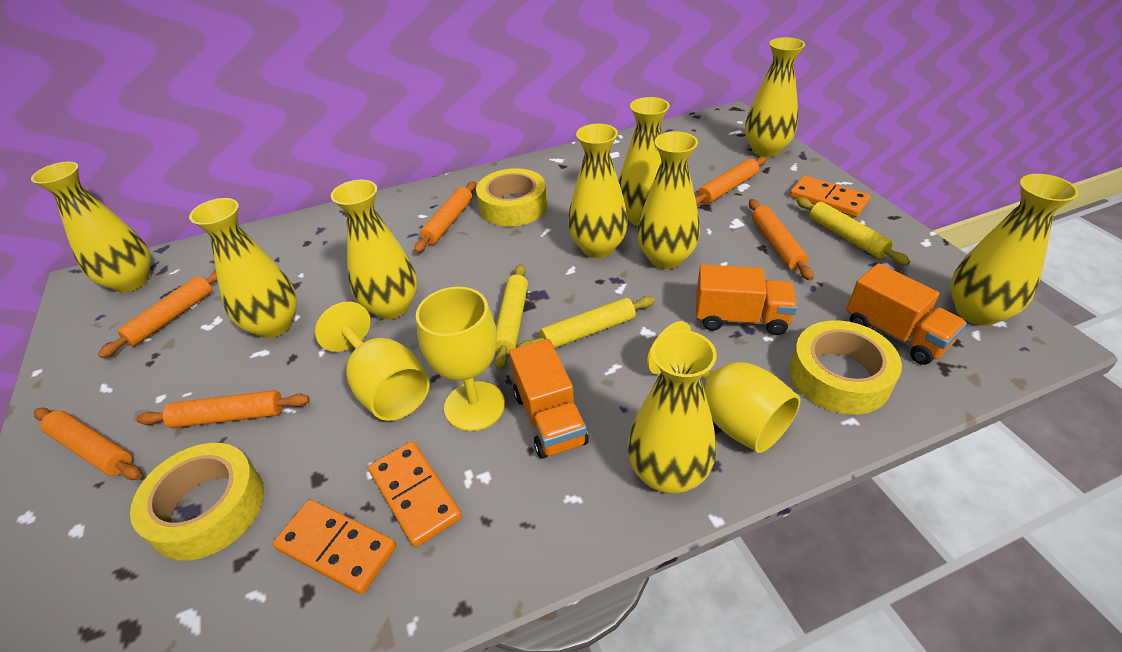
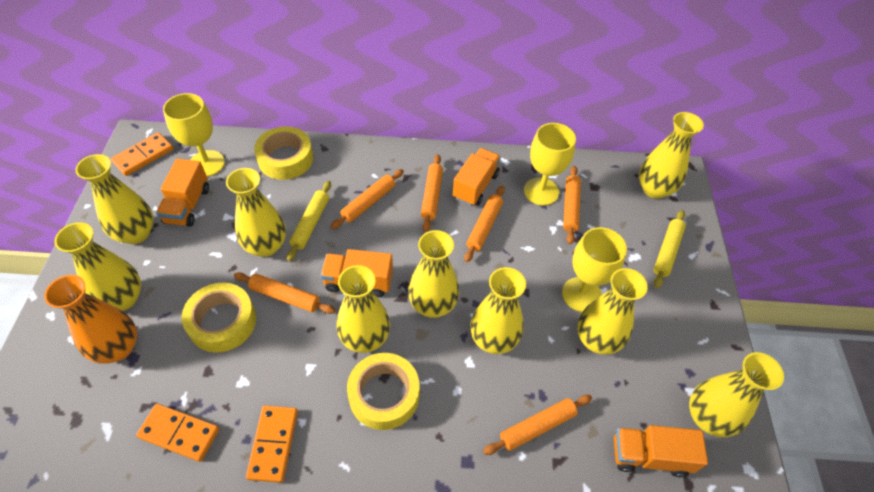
orange truck: [509,339,589,459] [696,264,797,335] [846,263,967,365] = 3 -> [156,159,209,227] [320,249,393,297] [453,148,501,206] [614,425,708,477] = 4
orange vase: none = 0 -> [44,275,137,363] = 1
yellow rolling pin: [494,264,528,370] [518,296,655,348] [797,197,910,265] = 3 -> [287,181,331,261] [654,210,686,288] = 2

